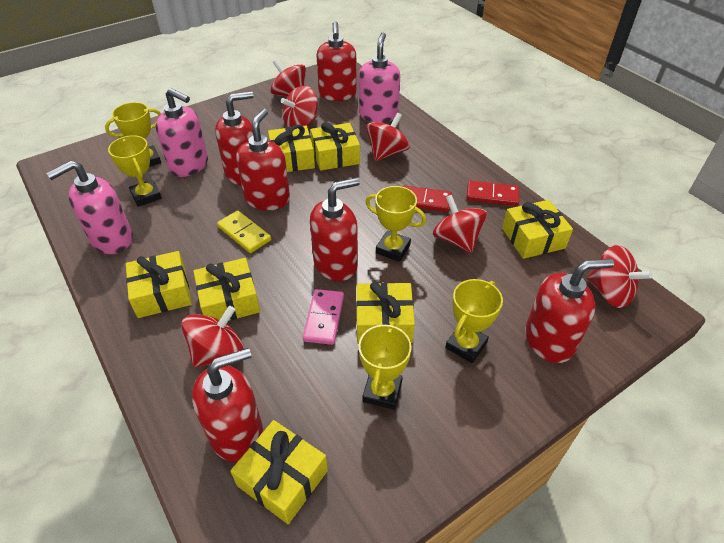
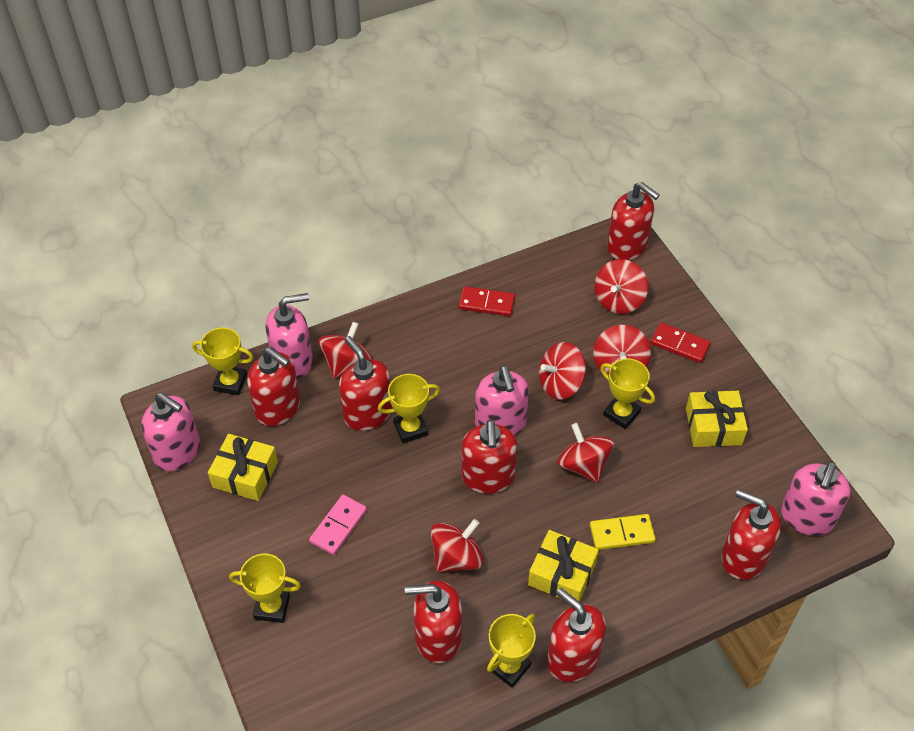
pink soap dispenser: [46,160,133,254] [156,88,208,177] [359,33,400,123] = 3 -> [141,393,200,471] [265,293,313,379] [475,365,529,436] [781,461,851,536] = 4
red soap dispenser: [192,348,263,462] [215,91,254,186] [236,109,290,210] [310,177,360,281] [317,21,357,101] [525,259,614,363] = 6 -> [247,347,300,426] [339,336,392,431] [405,581,462,663] [462,419,518,494] [547,588,606,682] [607,182,660,260] [722,489,781,580] = 7
yellow gift: [126,251,192,318] [193,258,260,321] [230,420,328,524] [268,125,315,172] [310,122,360,171] [356,282,415,344] [502,200,573,259] = 7 -> [208,434,278,501] [528,530,599,602] [686,391,748,447] = 3

